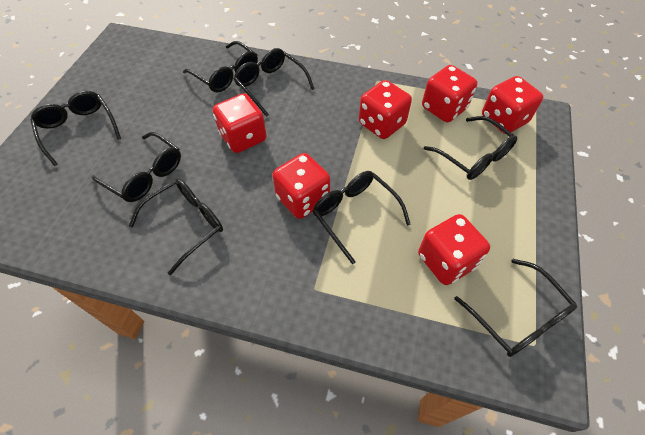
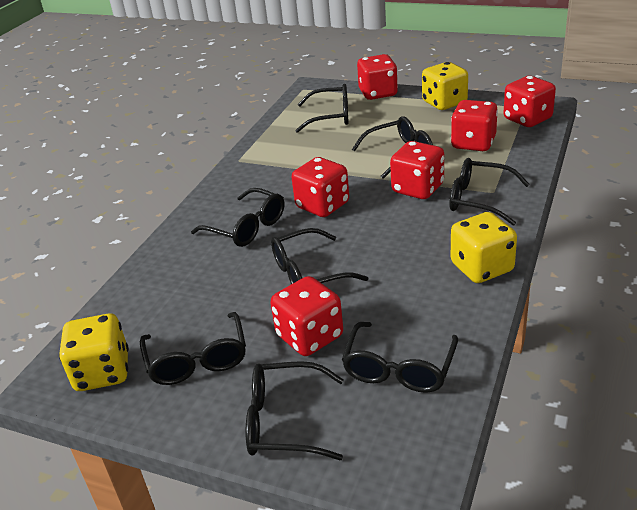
yellow dice: none = 0 -> [59,314,129,391] [422,62,468,110] [451,212,517,283] = 3

